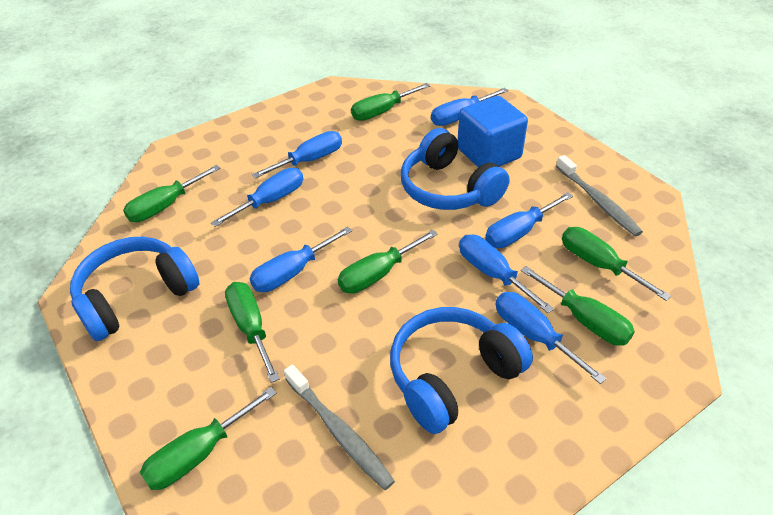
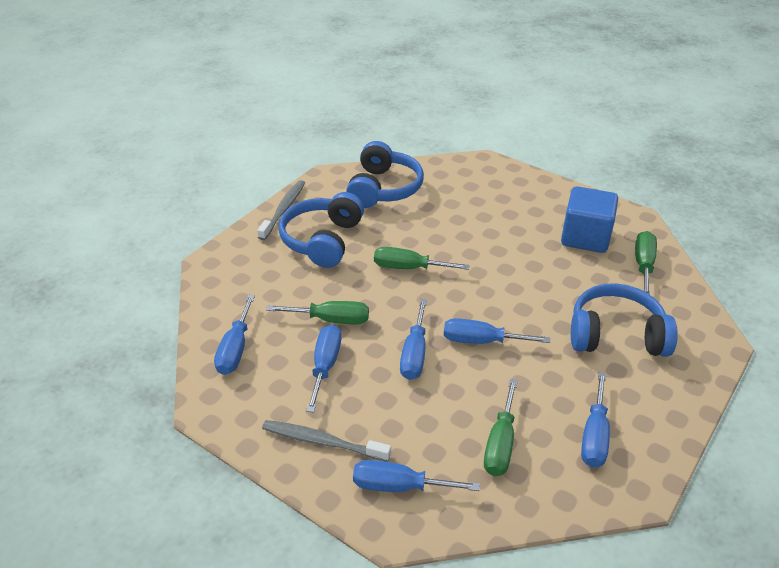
blue screwdriver: [211,168,303,227] [249,226,352,292] [252,131,342,179] [431,88,508,126] [459,235,554,313] [485,192,573,248] [496,292,607,384] = 7 -> [214,295,255,375] [306,325,341,413] [353,460,480,492] [400,299,427,380] [444,318,550,344] [581,372,610,468] = 6
green screwdriver: [123,165,221,222] [140,387,277,490] [225,282,280,383] [338,230,438,294] [351,83,430,121] [521,266,635,346] [562,227,671,301] = 7 -> [266,301,369,324] [374,247,470,270] [484,379,518,476] [635,231,657,295] = 4

